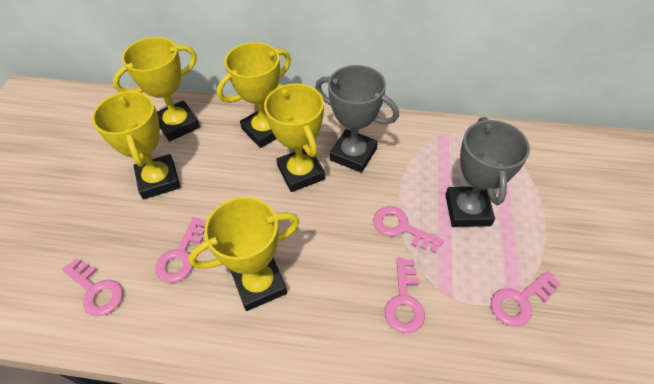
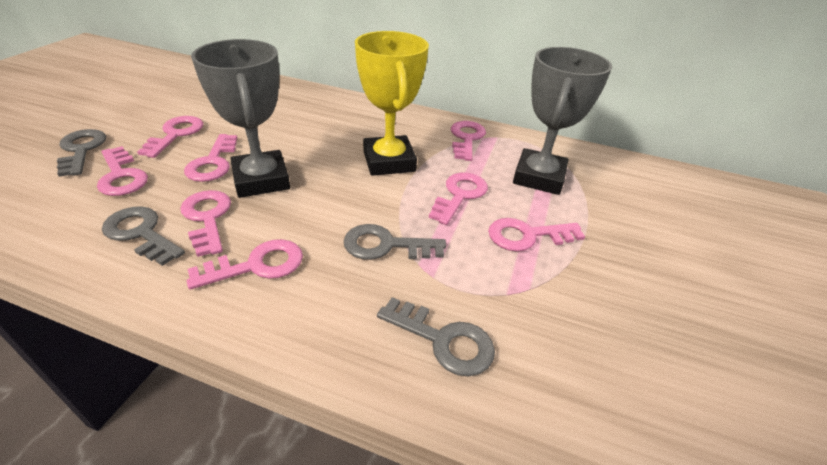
grey key: none = 0 -> [57,129,106,177] [102,206,185,266] [344,224,446,260] [377,297,495,377] = 4
pink key: [62,258,123,316] [155,217,206,283] [373,206,443,253] [385,258,425,334] [491,271,561,327] = 5 -> [97,146,148,196] [137,116,203,158] [180,190,231,257] [184,134,237,182] [187,239,303,290] [429,173,488,225] [451,121,486,161] [488,218,585,252] = 8
yellow trophy: [92,91,180,199] [113,37,200,142] [188,197,300,311] [217,42,291,148] [264,83,325,192] = 5 -> [355,31,429,176] = 1

